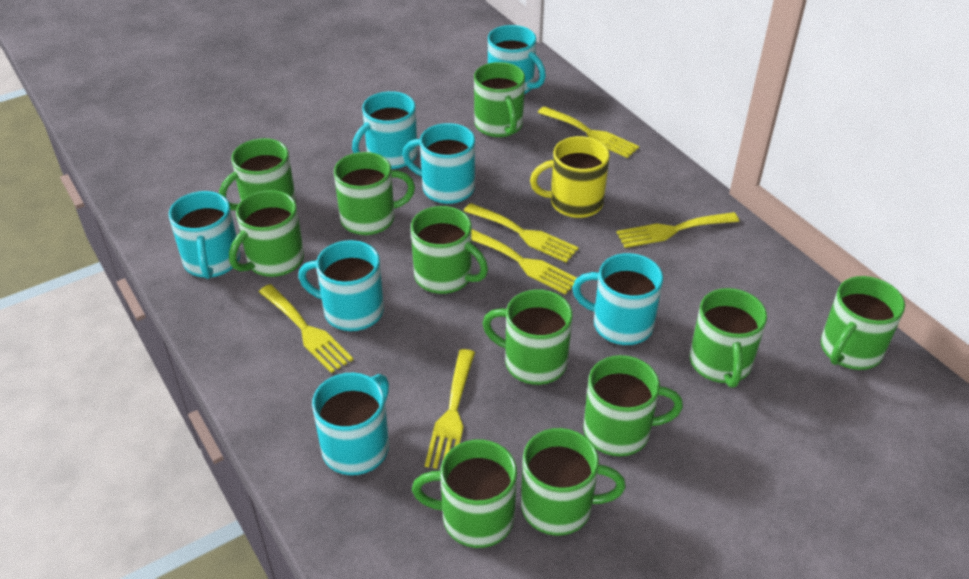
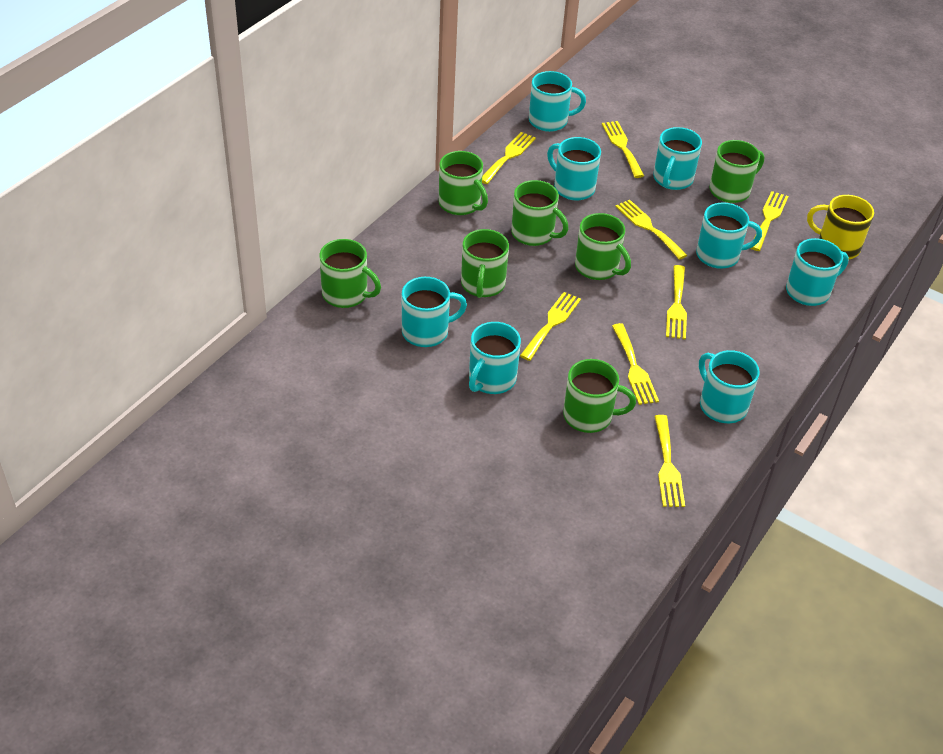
green mug: [219,138,296,211] [229,190,304,277] [334,152,415,235] [411,206,488,294] [412,439,517,548] [474,62,525,137] [482,289,573,385] [521,428,626,536] [583,355,683,456] [690,288,767,388] [821,276,905,370] = 11 -> [319,239,381,308] [439,151,488,215] [461,229,509,298] [511,180,568,246] [563,359,636,433] [575,213,631,280] [709,140,764,203] = 7
turquoise mug: [169,191,240,279] [298,240,384,331] [312,373,389,475] [352,91,418,169] [402,123,475,204] [488,25,546,94] [572,253,663,345] = 7 -> [402,277,467,347] [469,322,521,394] [529,71,586,132] [547,137,601,200] [653,127,702,190] [696,202,762,269] [699,350,760,423] [786,238,849,306] = 8
yellow fork: [259,284,353,373] [425,349,475,469] [464,203,579,263] [471,229,577,295] [538,106,639,158] [616,212,739,248] = 6 -> [482,132,536,184] [520,292,581,361] [602,121,644,178] [612,323,659,405] [615,200,687,260] [654,415,685,507] [666,265,687,340] [750,191,788,251] = 8

